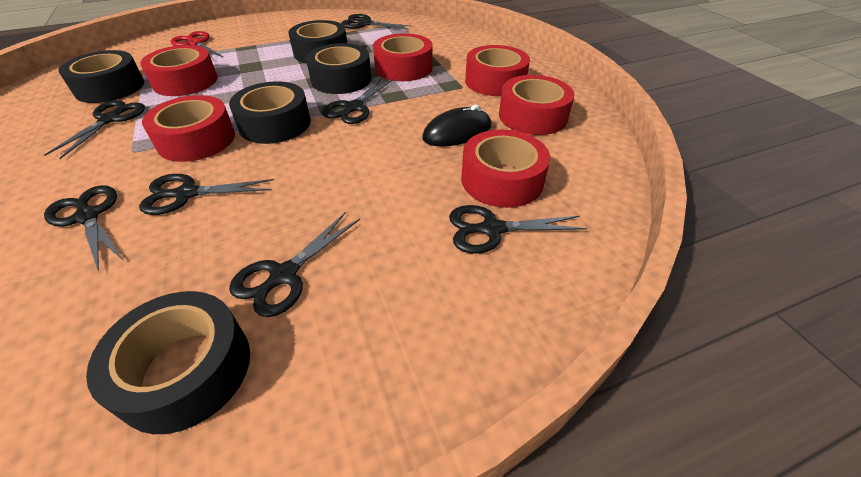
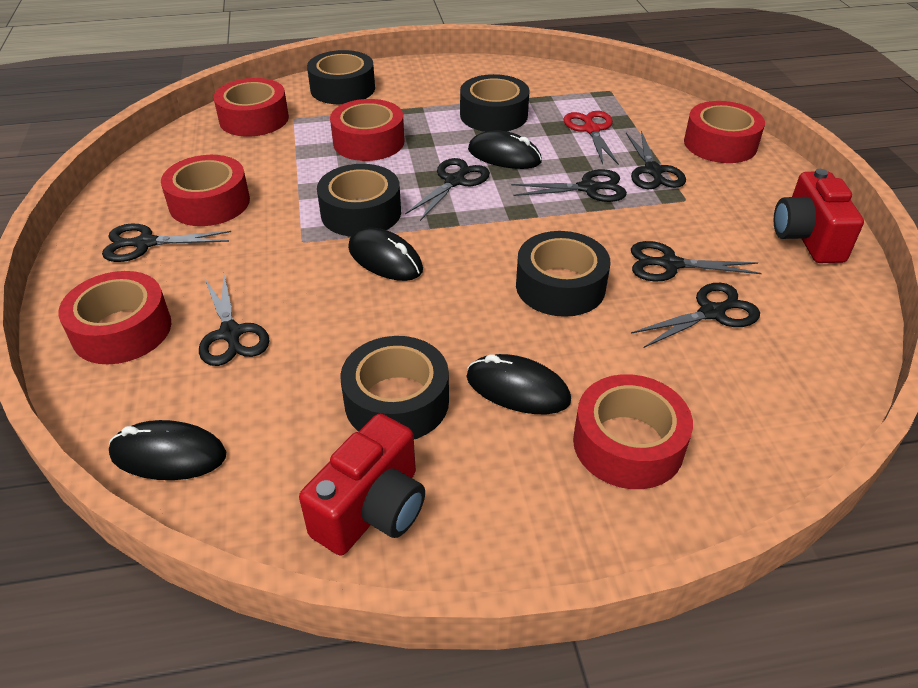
black mouse: [422,105,491,147] = 1 -> [109,420,226,480] [348,228,423,281] [466,354,571,414] [468,130,542,169] = 4
red camera: none = 0 -> [299,414,425,556] [774,169,864,263] = 2

